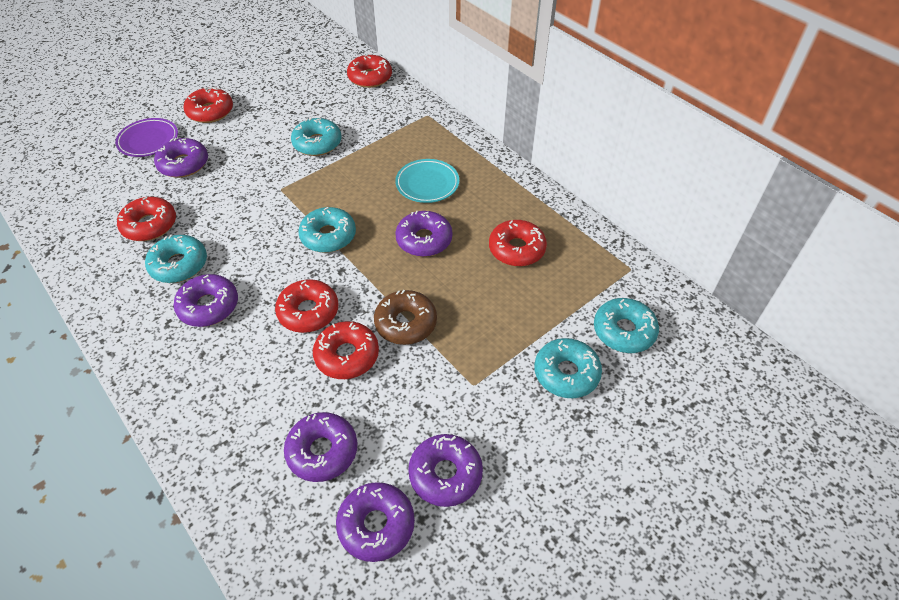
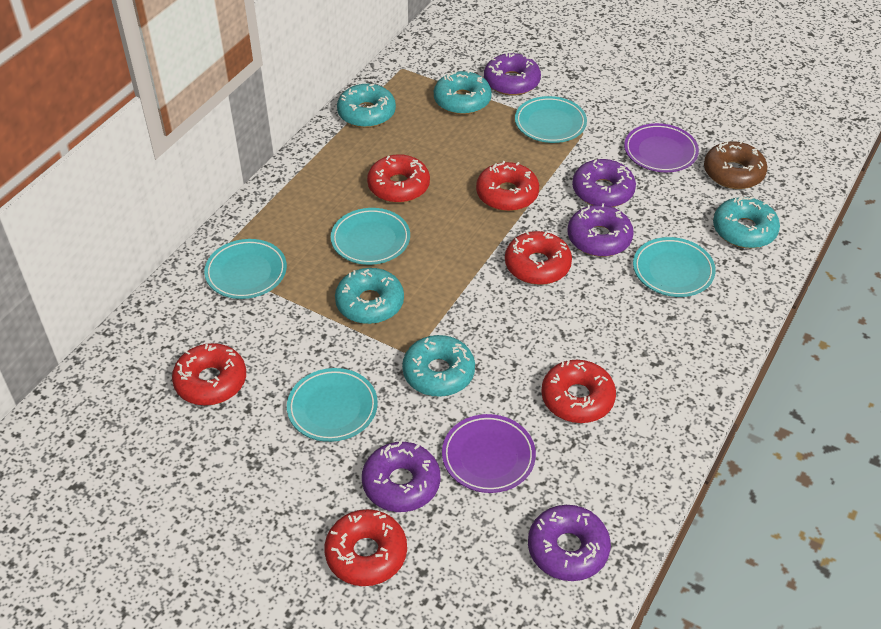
purple donut: [154,138,208,178] [174,274,238,327] [284,412,358,482] [336,482,415,562] [395,211,453,257] [408,434,483,507] = 6 -> [362,441,440,512] [484,53,541,96] [528,505,611,581] [568,203,634,257] [572,159,636,207] = 5
purple plate: [115,118,178,157] = 1 -> [442,414,536,493] [624,123,699,172] = 2
turquoise plate: [395,159,459,203] = 1 -> [204,239,287,299] [287,368,378,442] [331,208,410,265] [515,96,587,143] [633,237,716,297] = 5

